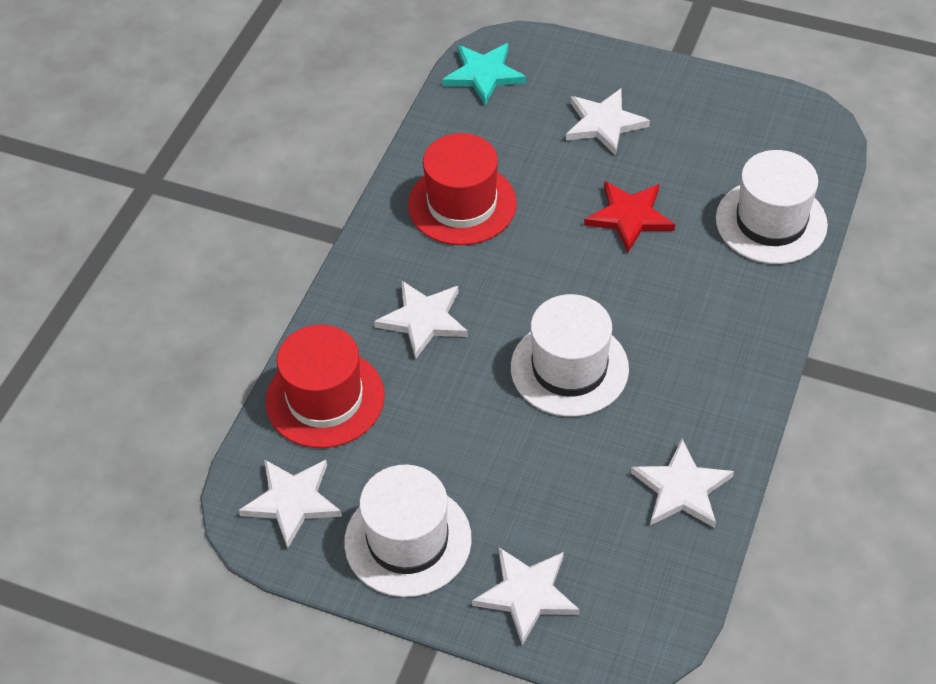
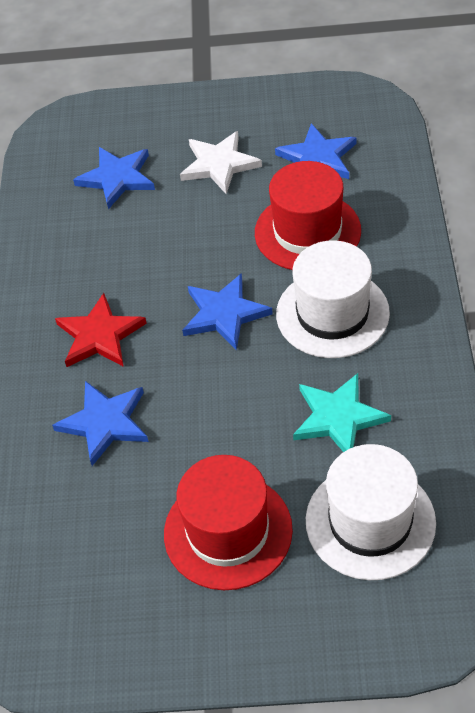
blue star: none = 0 -> [52,381,149,466] [73,147,155,209] [182,273,273,350] [275,123,356,179] = 4
white hat: [344,465,472,597] [511,294,629,417] [716,150,828,264] = 3 -> [276,240,390,358] [306,444,436,580] = 2
white star: [239,459,342,549] [374,281,468,360] [472,547,580,645] [566,89,650,156] [631,439,734,528] = 5 -> [180,131,262,194] = 1

